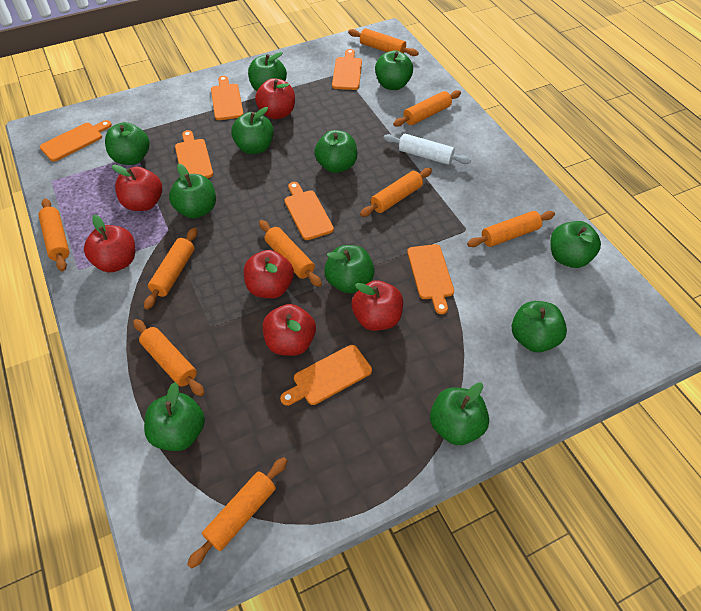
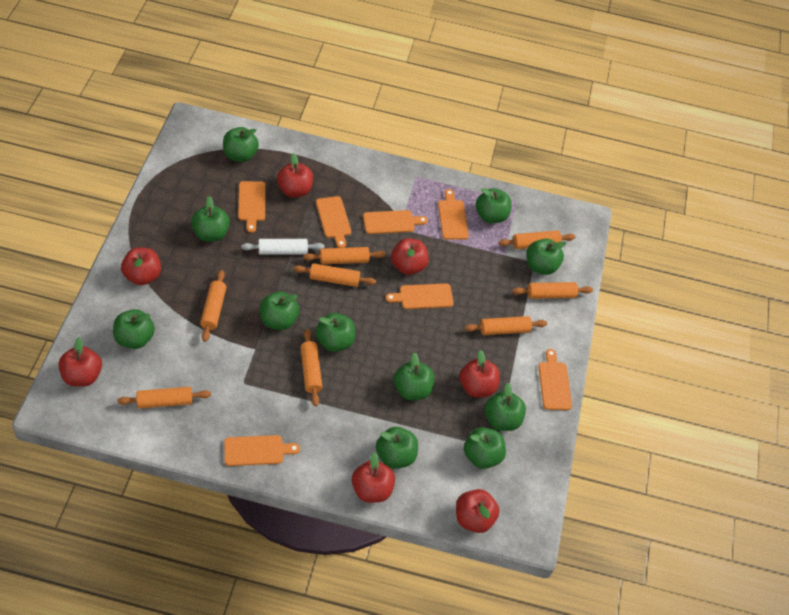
orange rolling pin: [38,198,69,272] [133,319,204,396] [144,228,197,310] [187,457,287,569] [259,220,322,287] [348,28,419,56] [360,168,432,217] [393,90,461,127] [467,211,555,247] = 9 -> [117,387,211,409] [200,270,226,342] [294,263,376,287] [301,329,323,406] [303,247,386,264] [464,316,547,335] [498,230,576,249] [512,282,593,299] = 8
red apple: [84,215,135,272] [112,165,162,211] [244,250,294,298] [255,78,295,119] [263,304,316,356] [351,280,403,331] = 6 -> [59,337,102,387] [121,247,161,285] [277,153,313,197] [352,452,395,503] [391,238,429,275] [456,489,499,533] [459,350,500,397] = 7

